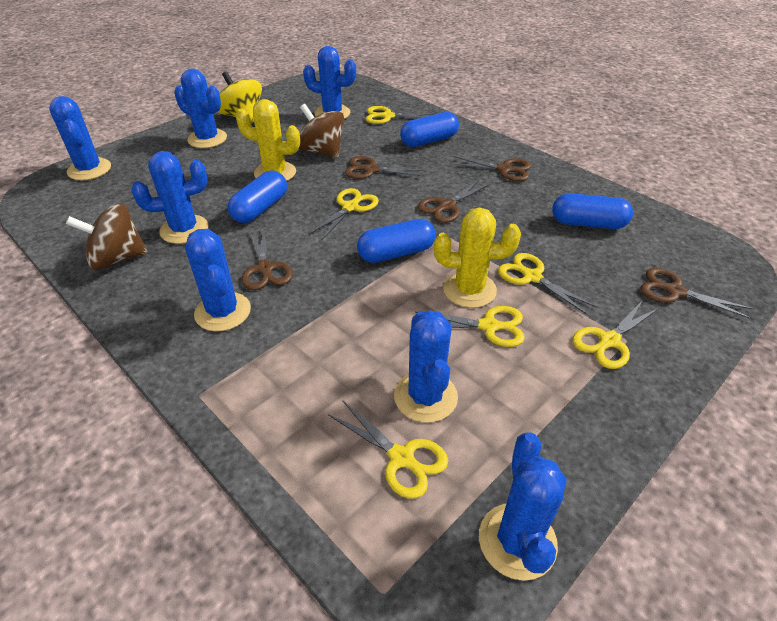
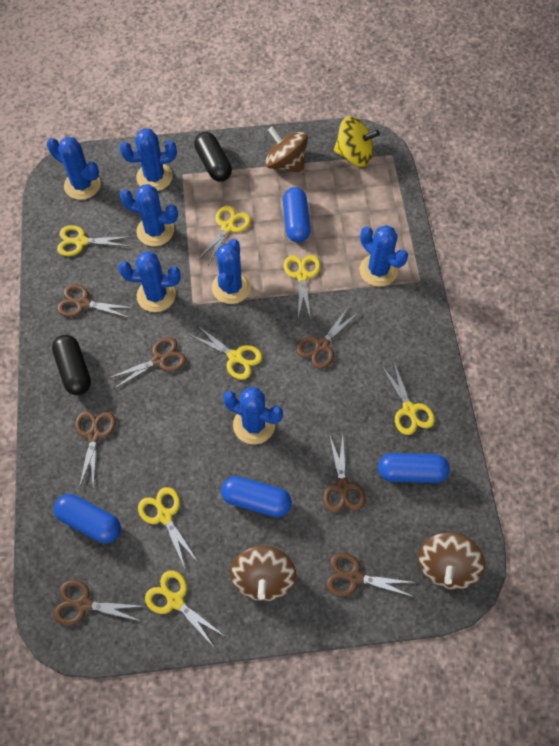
black capsule: none = 0 -> [52,335,91,395] [194,132,232,182] = 2
brown scissors: [242,226,293,290] [345,156,427,179] [418,180,490,223] [450,156,531,181] [640,268,754,320] = 5 -> [53,580,143,626] [57,284,134,318] [75,411,116,489] [109,337,186,389] [296,307,359,369] [323,434,366,513] [326,552,416,597] = 7
brown spinning top: [66,202,147,270] [299,104,344,158] = 2 -> [230,546,296,601] [265,126,308,173] [418,532,485,590] = 3
yellow cactus: [236,99,300,181] [434,208,521,308] = 2 -> none = 0
yellow scissors: [309,188,379,241] [328,400,448,499] [366,106,436,124] [415,306,525,347] [498,253,597,315] [572,300,659,369] = 6 -> [57,225,131,256] [138,487,198,568] [145,571,224,647] [190,325,262,380] [197,206,251,265] [284,255,321,319] [381,363,435,435] = 7

